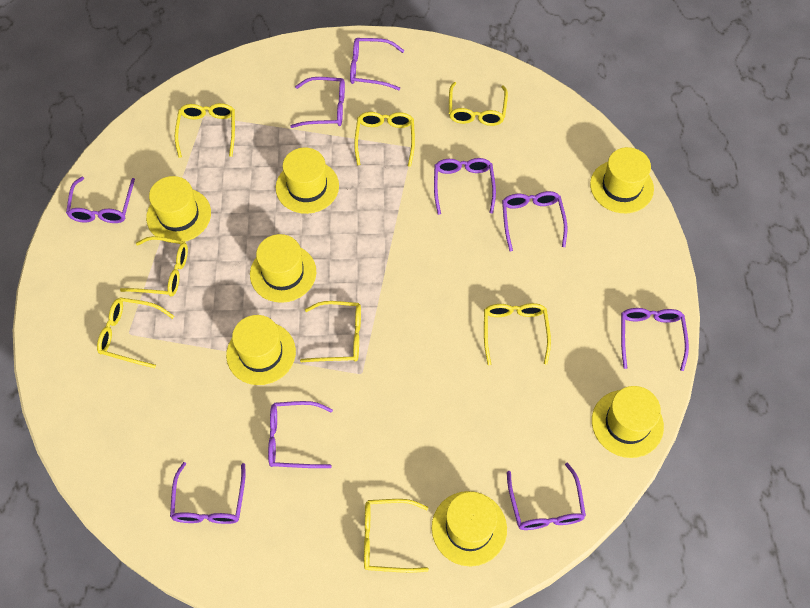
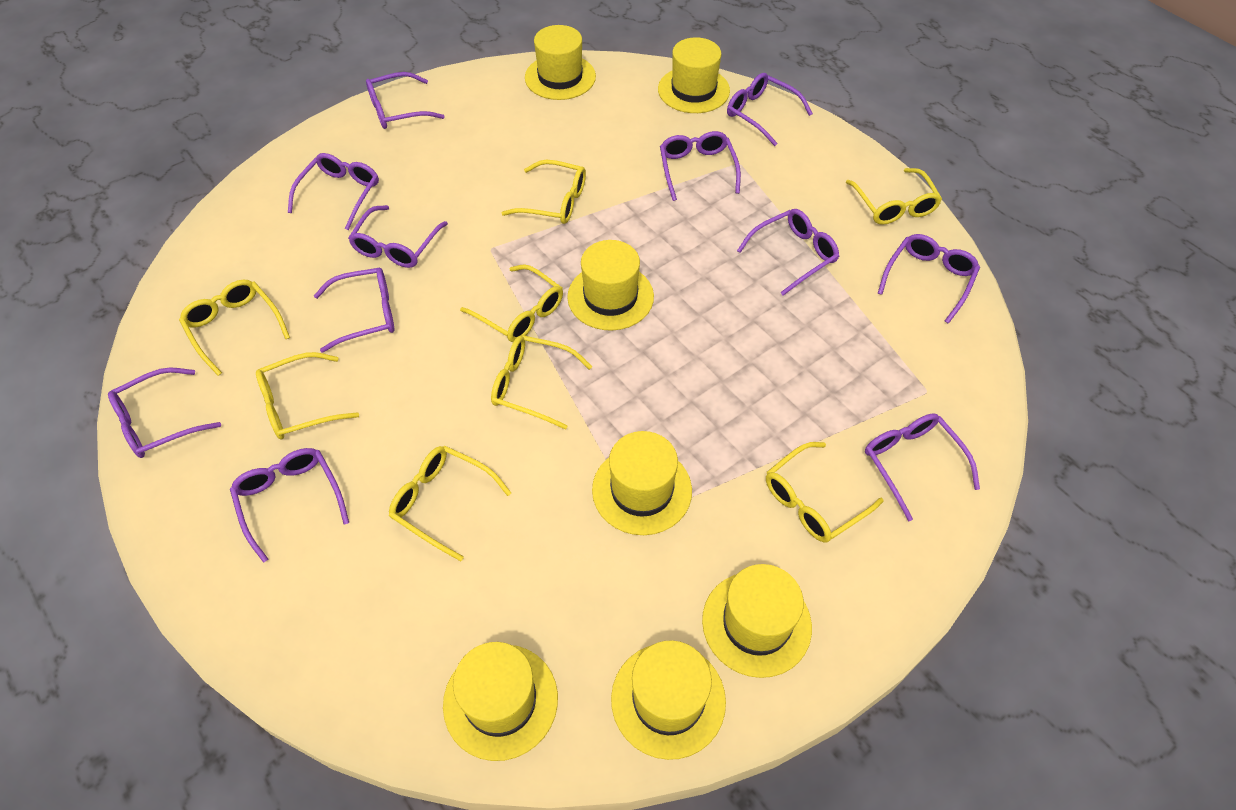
purple glasses: [66,177,135,223] [170,462,246,524] [268,401,333,468] [290,77,345,128] [350,38,404,90] [434,158,496,215] [502,191,567,252] [507,462,586,530] [621,308,689,371] = 9 -> [108,367,221,458] [230,448,349,563] [288,153,379,230] [314,268,394,353] [348,205,448,268] [366,72,445,129] [660,131,741,201] [727,73,813,146] [737,209,839,296] [865,413,980,521] [878,234,980,324] = 11

